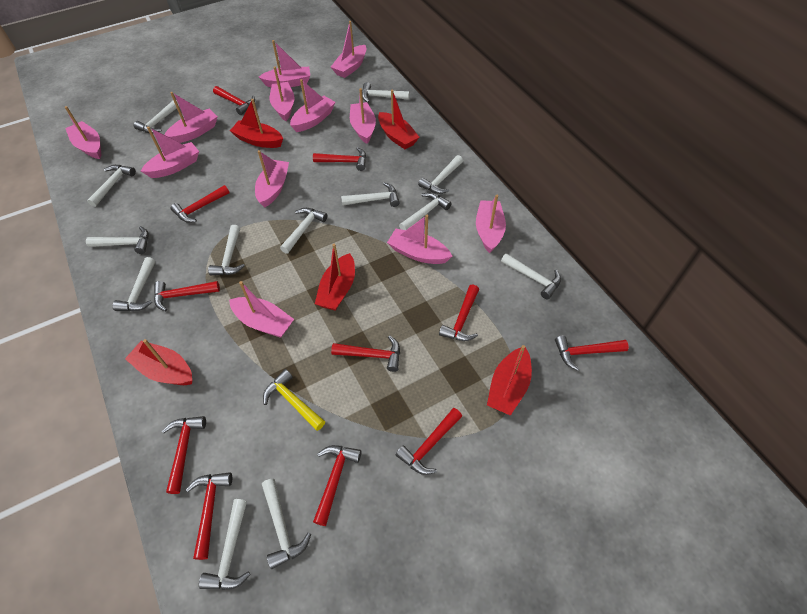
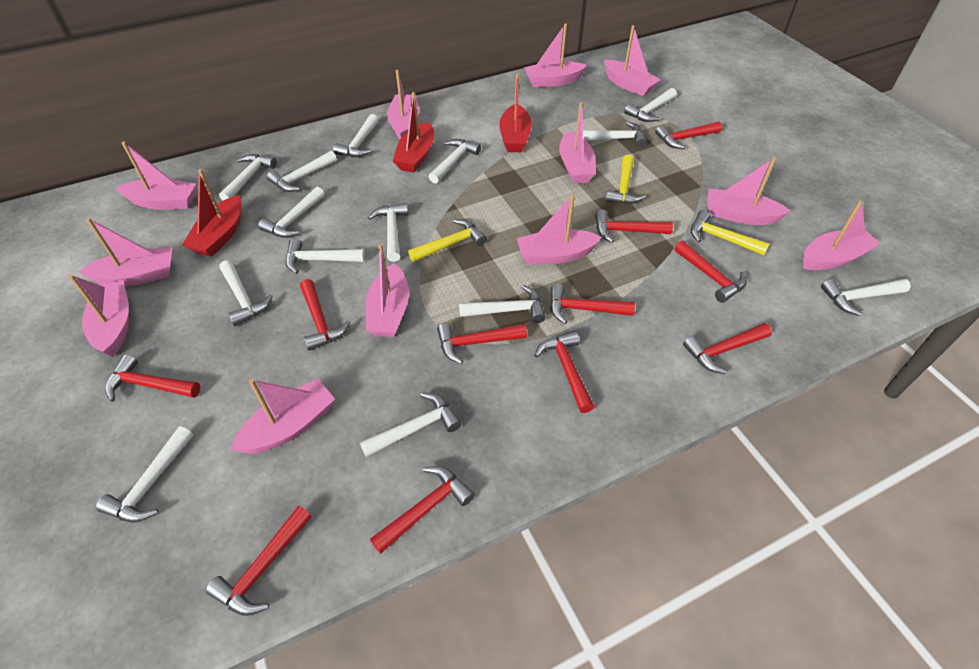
red boat: [125,339,192,385] [230,99,283,148] [315,244,355,311] [378,90,419,149] [487,345,532,416] = 5 -> [182,169,242,257] [393,92,434,173] [499,74,532,152] = 3
white hammer: [86,226,149,254] [87,165,136,207] [112,257,155,311] [134,100,179,134] [199,499,250,590] [208,225,245,276] [262,479,311,569] [280,208,327,254] [341,182,399,207] [362,82,409,103] [399,192,452,230] [418,155,463,194] [501,253,561,299] = 13 -> [96,426,193,522] [219,154,277,200] [219,260,273,326] [258,187,325,238] [267,151,337,192] [285,238,365,274] [333,114,379,157] [360,392,461,458] [368,203,409,262] [429,139,481,184] [459,285,546,323] [583,122,647,147] [624,88,677,122] [821,279,911,316] = 14
yellow hammer: [263,369,325,431] = 1 -> [408,219,487,262] [605,155,646,204] [691,210,770,255] = 3

